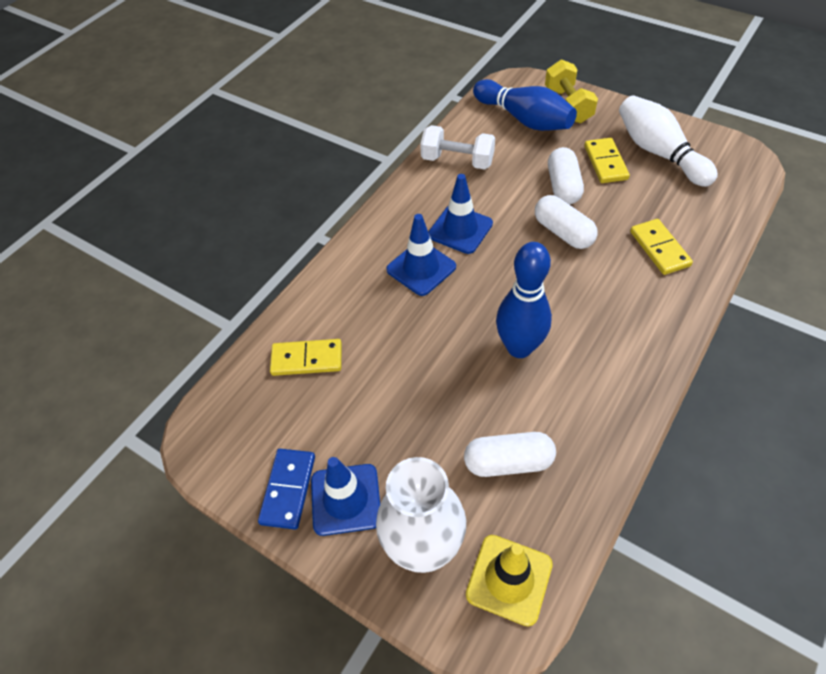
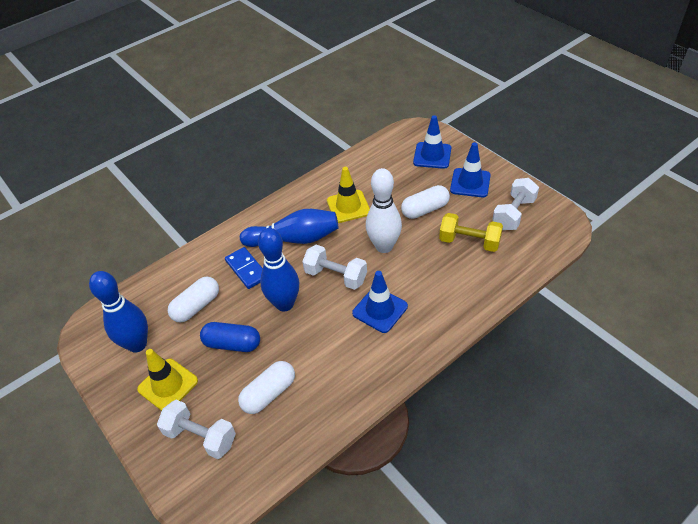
blue bowling pin: [473,79,577,131] [496,242,552,358] = 2 -> [89,271,148,353] [240,209,338,247] [258,228,299,312] = 3
blue capsule: none = 0 -> [200,322,260,352] = 1
white dumbbell: [420,125,495,170] = 1 -> [157,400,236,459] [302,245,367,290] [492,178,539,230] = 3
white vase: [376,457,466,573] = 1 -> none = 0
yellow domino: [270,339,342,376] [584,138,630,183] [630,219,693,275] = 3 -> none = 0
yellow traffic cone: [466,535,553,627] = 1 -> [137,349,198,411] [327,167,370,223] = 2

